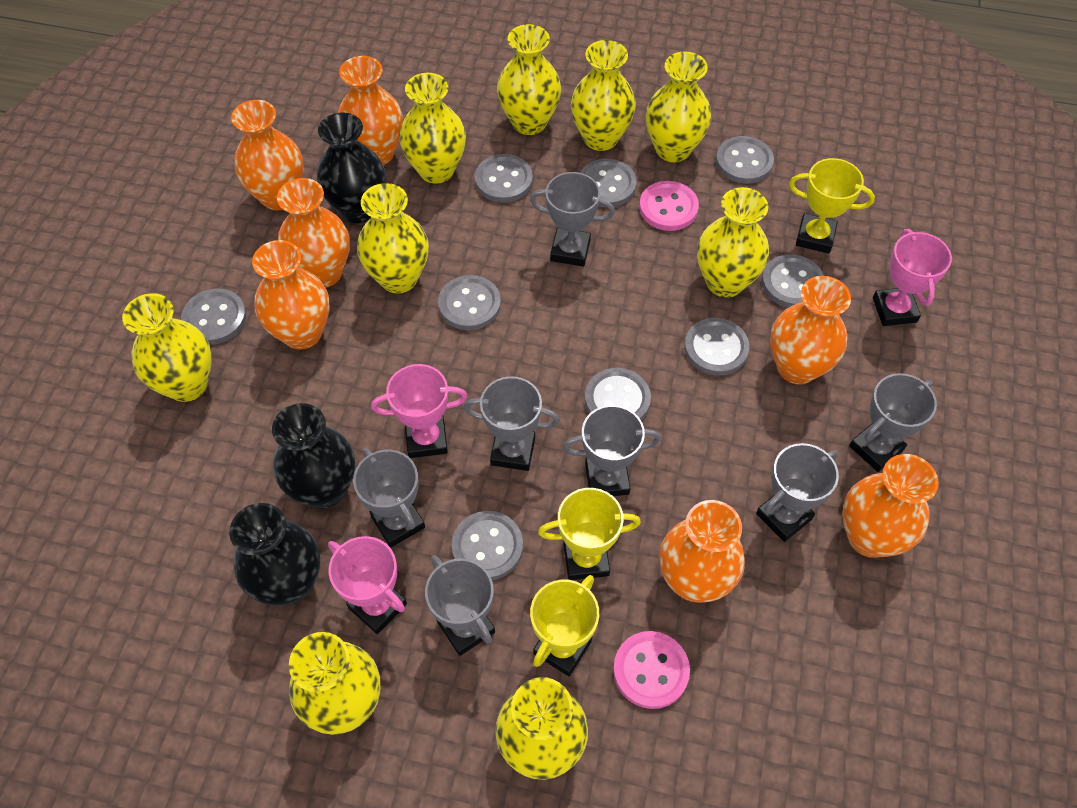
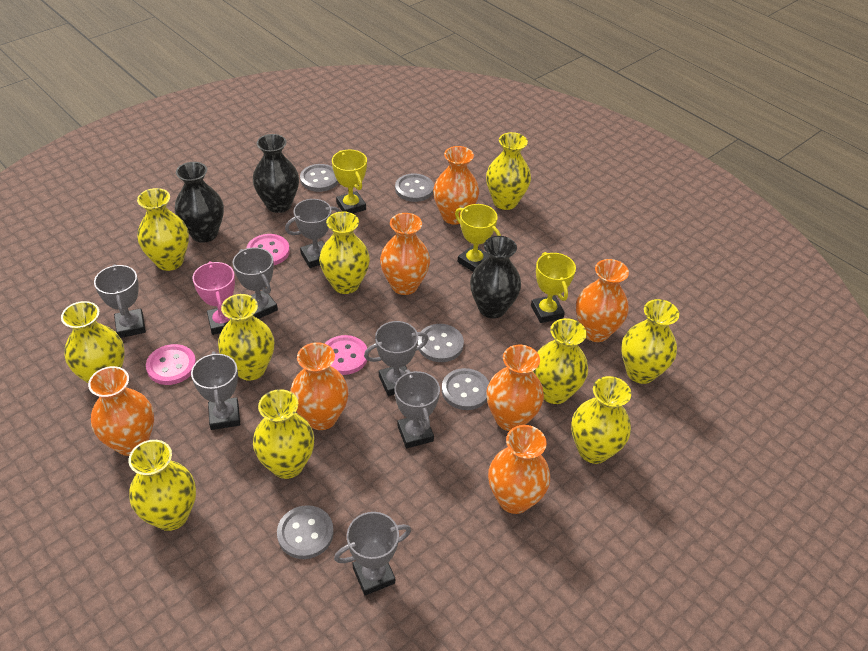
grey button: [181,288,246,345] [438,275,501,330] [452,511,523,580] [475,154,533,203] [580,159,636,207] [585,368,651,420] [684,318,749,376] [716,136,774,184] [762,254,824,308] = 9 -> [277,505,334,559] [300,164,338,192] [395,173,434,202] [417,324,464,362] [442,368,489,410] = 5
pink button: [613,631,690,709] [639,181,699,231] = 2 -> [146,344,196,385] [246,234,290,265] [325,335,367,375] = 3
pink trophy: [328,536,407,634] [371,364,468,458] [873,229,952,326] = 3 -> [193,261,235,335] = 1
yellow vase: [122,293,212,402] [289,632,380,735] [357,183,429,293] [399,73,466,184] [495,677,588,780] [497,24,561,135] [571,40,636,151] [646,51,711,162] [697,187,769,298] = 9 -> [61,301,125,383] [128,440,196,531] [137,188,189,271] [218,294,274,381] [253,389,314,479] [319,211,370,294] [486,132,531,210] [533,318,588,404] [571,376,631,464] [622,299,679,384] = 10

